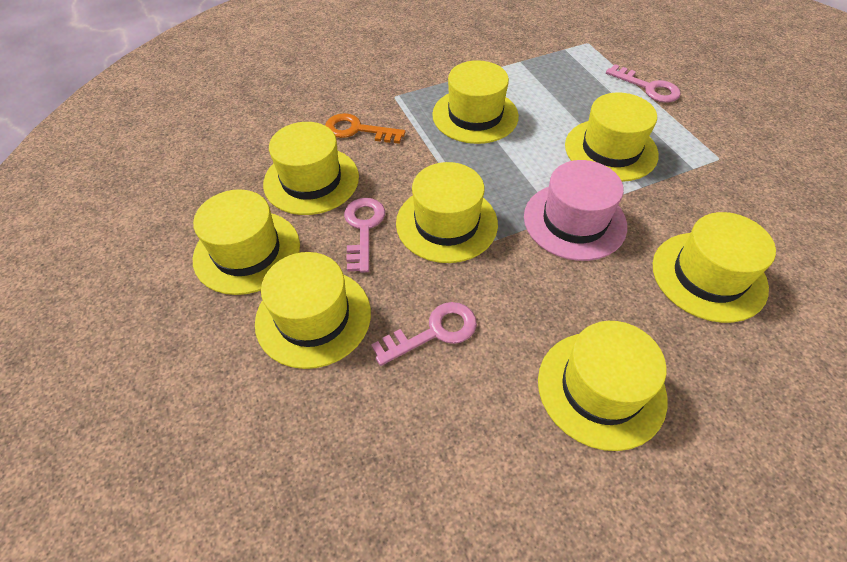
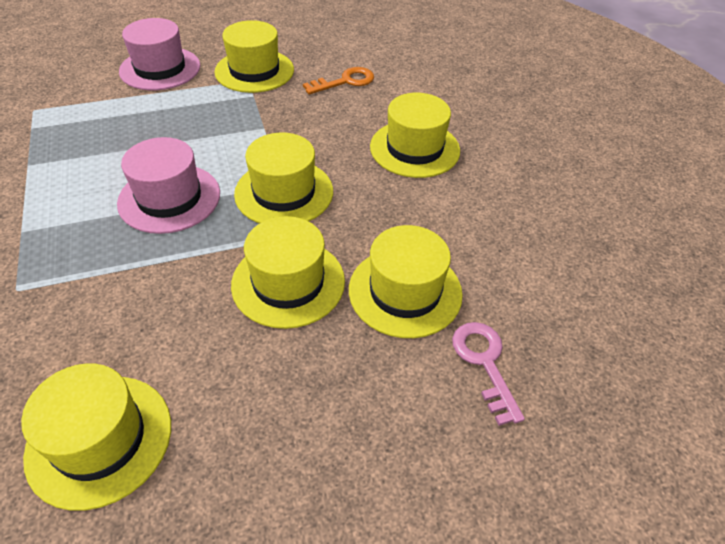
pink hat: [524,160,627,261] = 1 -> [117,137,220,234] [119,18,200,90] = 2
pink key: [344,198,385,273] [371,302,477,366] [606,64,681,103] = 3 -> [452,322,525,426] = 1
yellow hat: [193,189,300,295] [255,252,371,369] [263,122,359,215] [396,162,498,263] [432,60,519,144] [538,321,667,451] [565,92,659,182] [653,212,776,323] = 8 -> [21,363,171,511] [214,20,294,93] [231,216,345,329] [234,133,333,224] [349,225,463,338] [370,93,460,178] = 6

